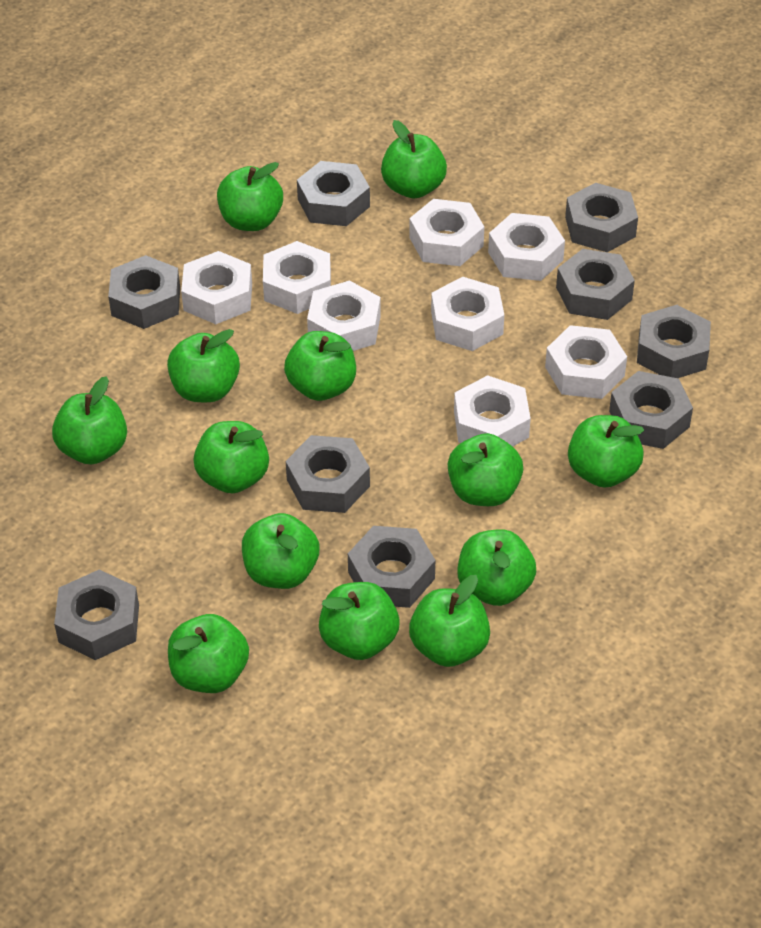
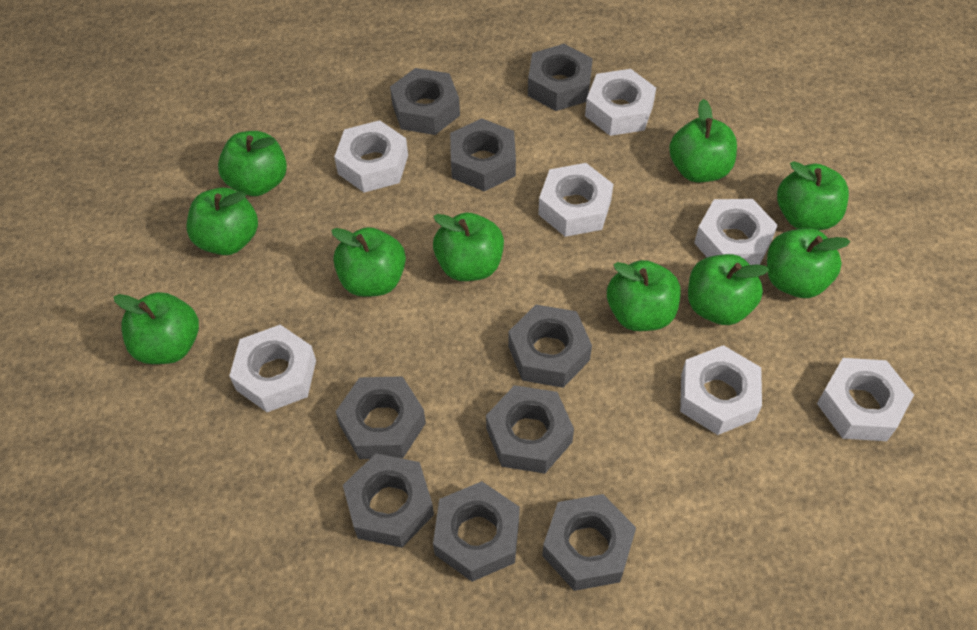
green apple: [52,376,127,465] [167,329,240,402] [168,614,249,693] [193,421,269,493] [217,162,283,231] [242,513,320,589] [284,331,356,401] [319,582,399,660] [381,120,447,199] [409,575,490,667] [448,433,523,506] [458,529,536,606] [568,415,644,488] = 13 -> [114,292,199,364] [187,187,258,255] [218,131,287,196] [331,227,406,297] [433,212,504,281] [607,260,680,331] [669,99,737,182] [688,254,769,325] [767,228,850,298] [777,161,849,230] = 10
white nut: [181,251,252,324] [263,241,331,314] [307,280,381,351] [409,199,484,266] [431,277,504,351] [454,375,531,447] [488,213,565,281] [545,325,627,399] = 8 -> [229,325,316,412] [334,120,408,193] [538,163,614,237] [585,69,656,136] [680,345,762,435] [694,199,778,265] [817,358,914,441] = 7

